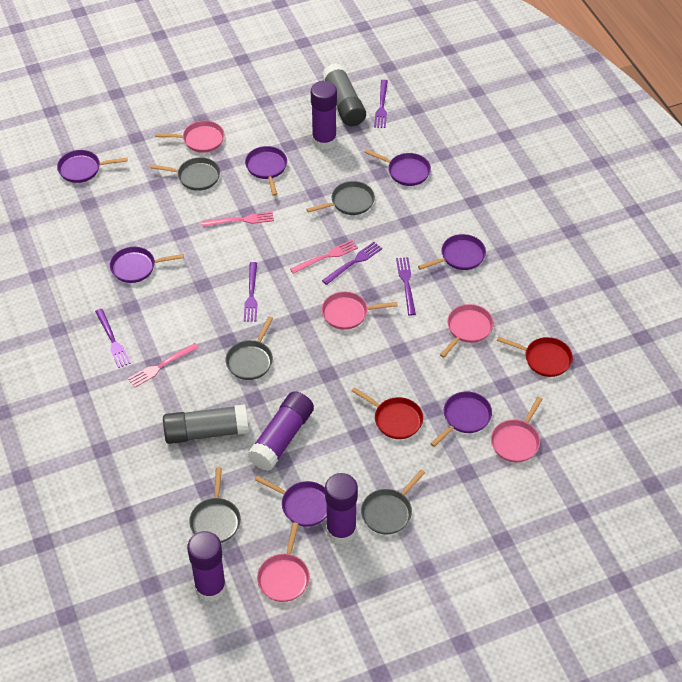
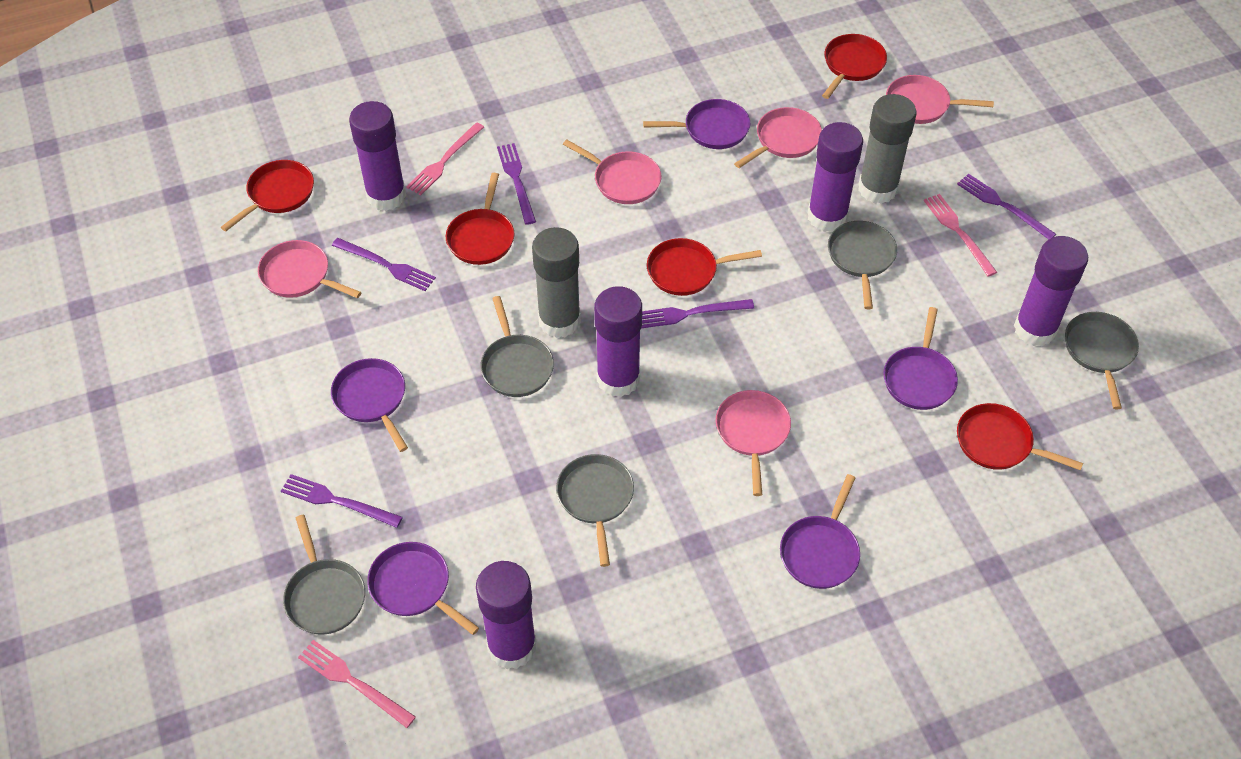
purple glue stick: [187,531,226,602] [247,391,314,471] [311,81,337,150] [325,473,358,544] = 4 -> [349,101,406,211] [476,561,536,669] [594,286,642,397] [807,122,863,232] [1014,236,1088,346] = 5
purple pan: [57,150,128,183] [110,247,184,283] [245,146,287,196] [255,476,327,527] [364,149,431,186] [418,234,486,270] [430,391,492,447] = 7 -> [331,358,408,452] [367,542,479,635] [643,99,750,149] [780,474,860,589] [883,307,958,410] = 5
red pan: [352,387,423,439] [497,336,573,377] = 2 -> [221,160,314,231] [446,173,514,265] [647,238,762,296] [822,34,887,99] [957,403,1083,470] = 5

